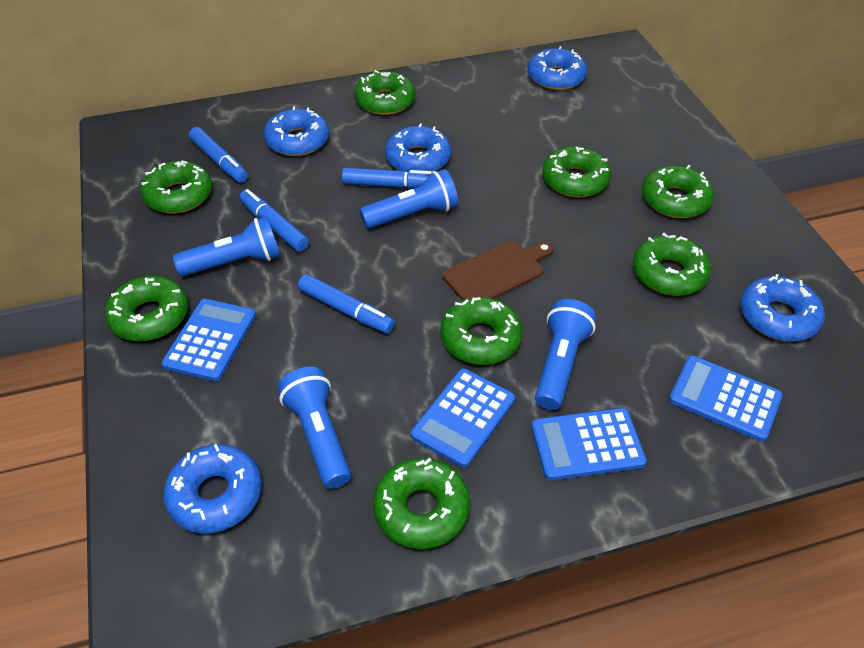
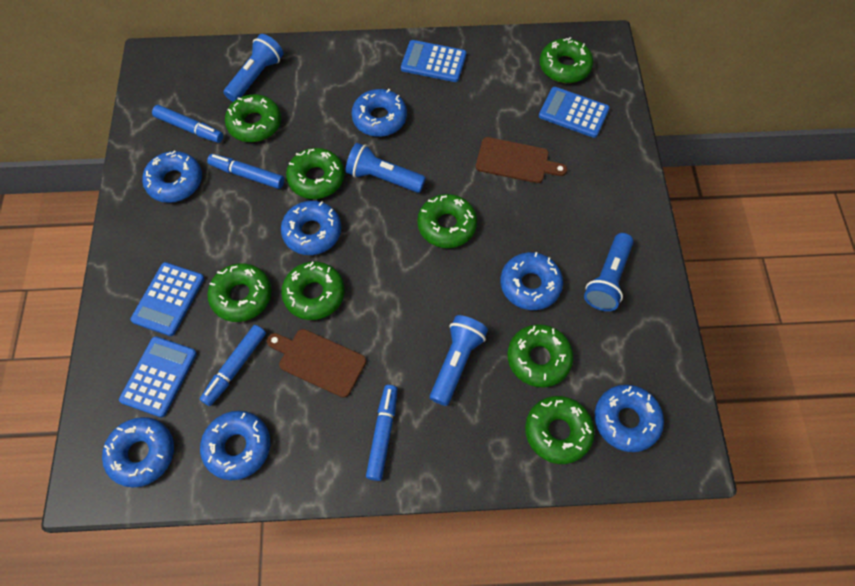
blue donut: [163,444,262,534] [264,106,329,156] [385,123,451,172] [527,46,587,90] [740,274,825,341] = 5 -> [102,417,174,487] [142,150,202,203] [200,411,270,480] [281,201,341,255] [351,89,407,137] [501,252,563,310] [595,385,664,452] = 7
brown cutting board: [443,241,554,300] = 1 -> [267,329,366,398] [476,137,567,183] = 2

